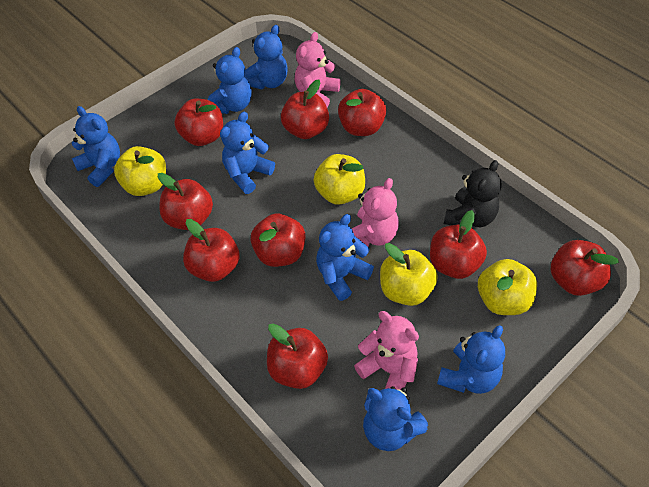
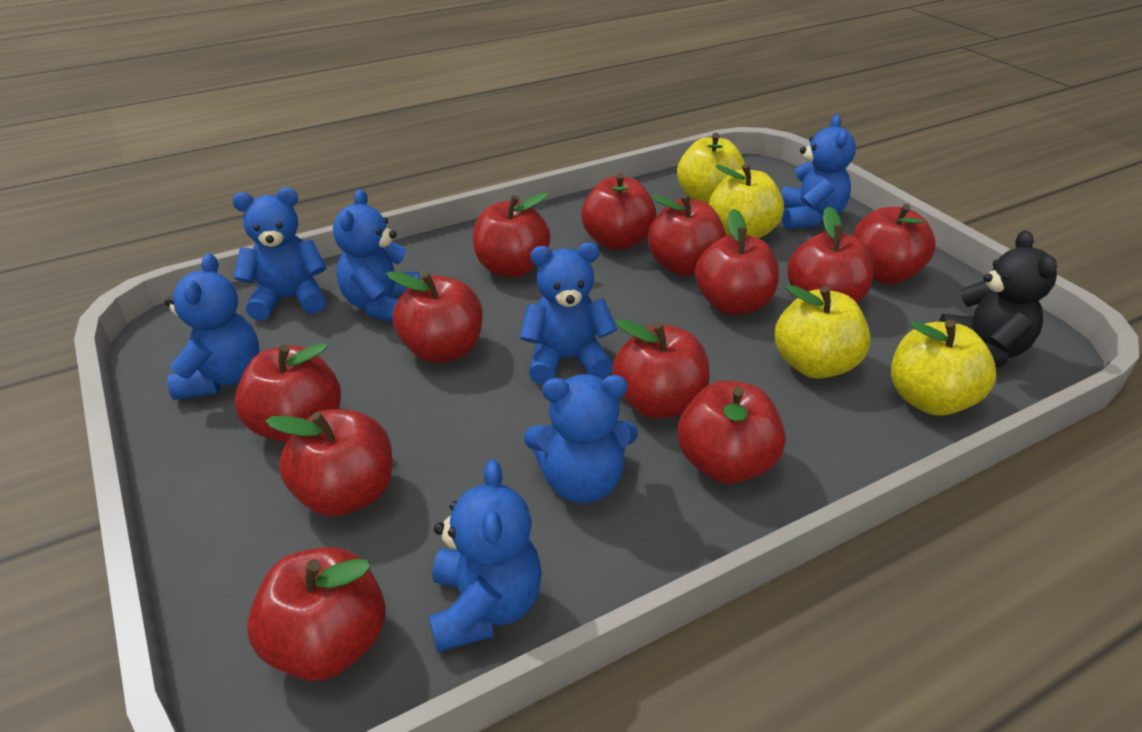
pink teddy bear: [295,32,341,107] [351,178,399,247] [354,311,419,390] = 3 -> none = 0
red apple: [158,173,213,230] [174,99,223,146] [183,219,240,282] [251,214,306,267] [267,323,328,389] [281,79,329,139] [338,89,386,136] [430,210,487,279] [551,240,619,296] = 9 -> [235,343,341,442] [247,547,386,681] [265,409,392,517] [386,271,483,363] [473,192,550,277] [581,173,657,250] [613,319,709,419] [648,194,726,276] [677,381,786,484] [695,209,779,315] [787,206,873,304] [853,204,936,284] = 12

